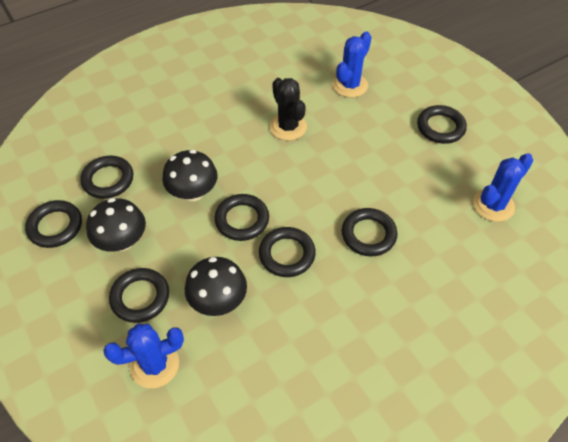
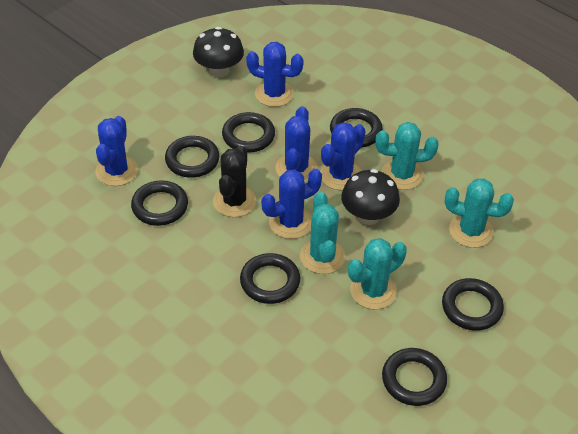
black mushroom: [86,198,146,252] [162,150,218,201] [184,257,247,316] = 3 -> [193,27,244,78] [341,169,400,225] = 2
blue cactus: [103,324,184,388] [333,31,371,97] [473,153,533,222] = 3 -> [95,116,138,186] [246,42,304,107] [261,169,322,239] [275,106,317,182] [320,122,366,190] = 5
turquoise cactus: none = 0 -> [300,192,345,274] [348,238,407,310] [376,122,439,190] [444,178,514,248] = 4

